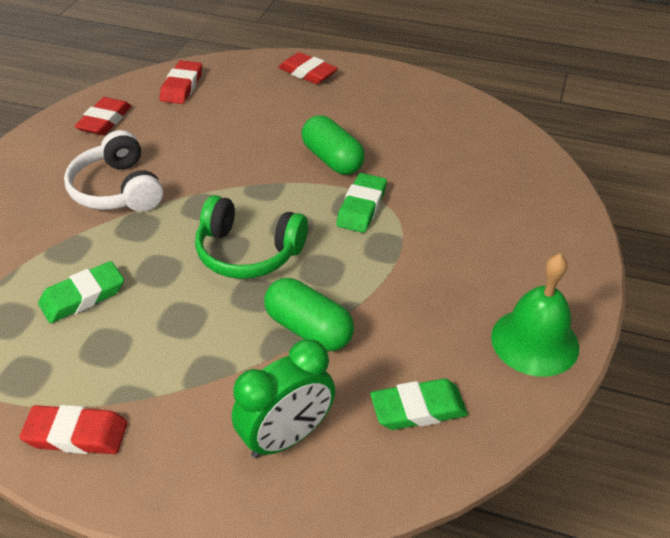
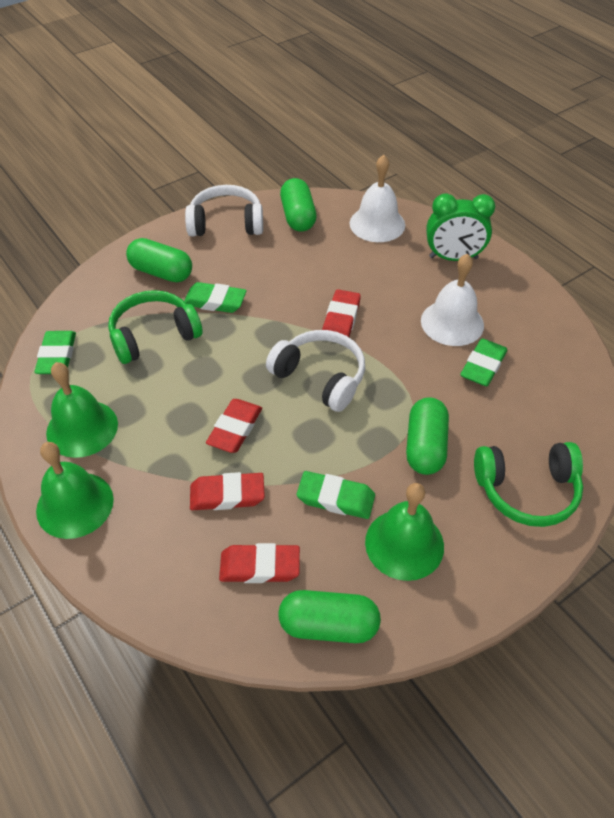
green bell: [491,254,579,377] = 1 -> [36,442,114,539] [46,362,118,458] [365,483,444,581] = 3
green capsule: [264,278,354,351] [302,115,365,175] = 2 -> [126,238,192,282] [278,590,381,643] [280,178,317,232] [406,397,449,475] = 4
green eraser: [38,261,124,323] [336,173,387,233] [370,379,468,430] = 3 -> [34,331,76,374] [184,282,247,313] [296,471,375,519] [460,339,507,386] = 4
green headphones: [195,195,308,279] = 1 -> [108,290,203,364] [474,442,583,527] = 2
white bell: none = 0 -> [349,155,405,242] [421,254,484,346] = 2
white headphones: [64,130,163,212] = 1 -> [185,185,263,236] [266,330,365,412] = 2

